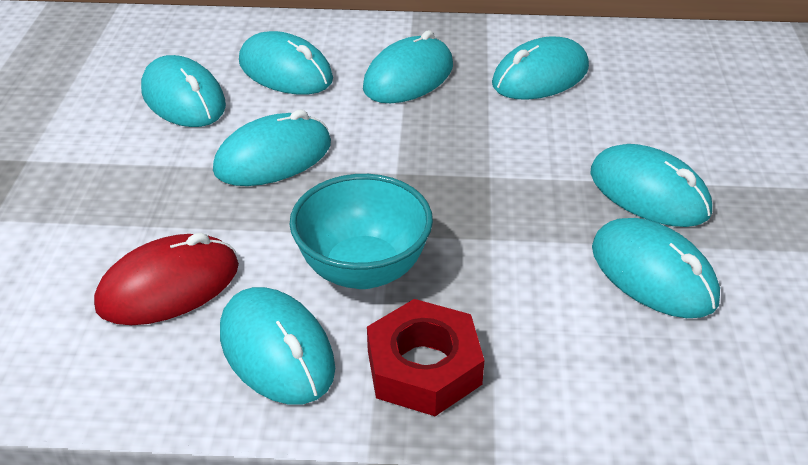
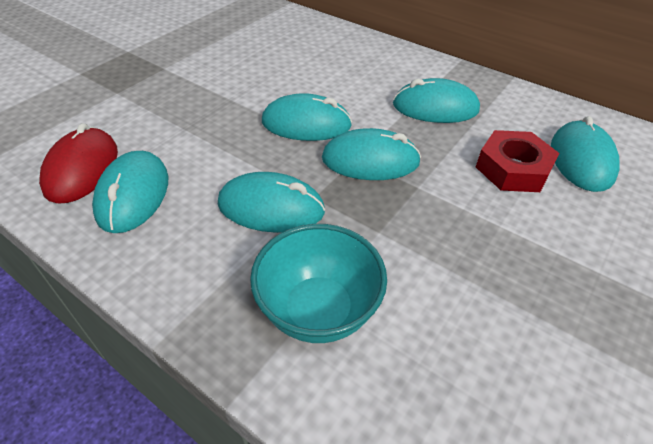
turquoise mouse: [141,55,226,127] [213,109,331,186] [220,287,335,405] [239,31,333,95] [363,30,453,103] [492,36,589,100] [591,144,712,227] [592,218,720,318] = 8 -> [92,151,168,233] [218,172,325,233] [262,93,352,141] [322,128,421,180] [393,78,480,123] [551,116,620,192] = 6

